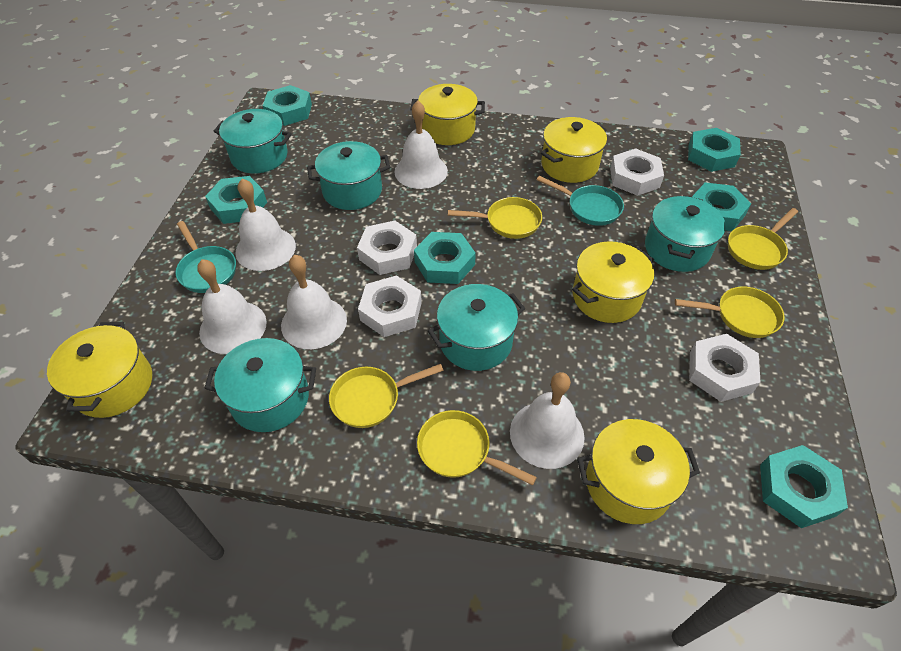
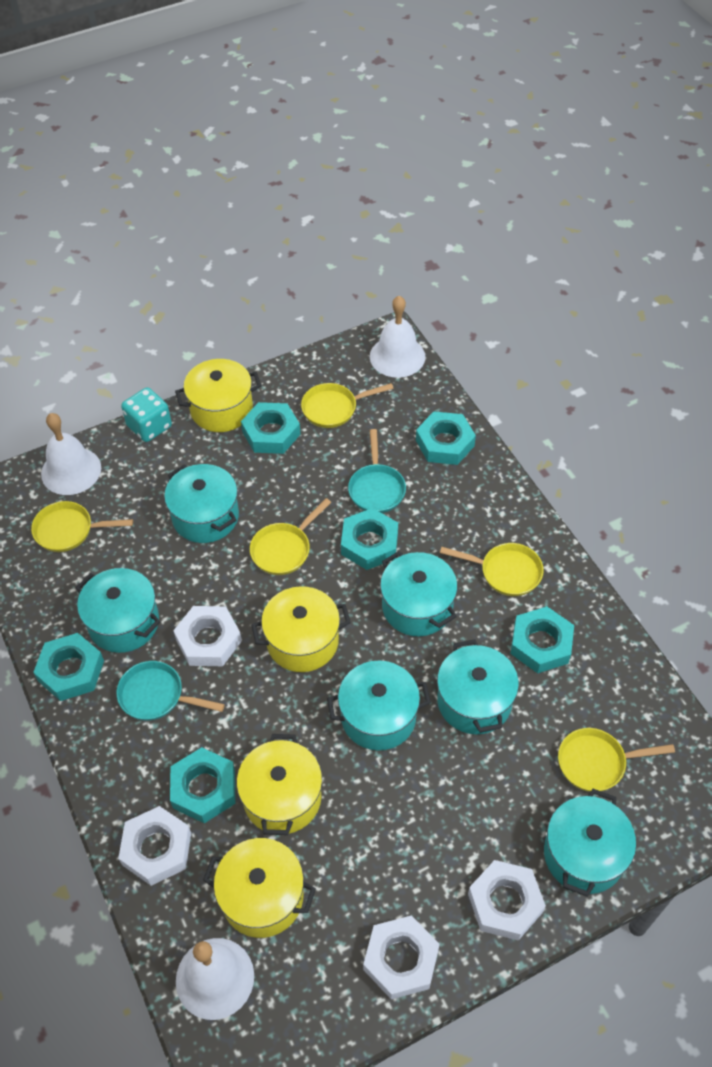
turquoise dice: none = 0 -> [121,387,172,442] = 1
turquoise pot: [204,338,316,432] [214,109,292,173] [307,141,390,210] [428,284,525,371] [645,195,726,272] = 5 -> [76,568,160,653] [164,464,239,543] [327,660,431,750] [380,551,458,636] [437,639,519,734] [544,789,636,897] = 6
white bell: [197,259,267,354] [235,179,296,271] [281,255,347,349] [394,101,448,189] [510,372,585,469] = 5 -> [41,413,101,495] [176,938,254,1020] [370,296,425,378] = 3
yellow pot: [47,322,152,418] [410,84,485,145] [541,117,607,183] [572,241,654,323] [577,419,700,524] = 5 -> [175,359,261,432] [203,838,316,938] [237,734,322,835] [251,586,351,672] = 4

